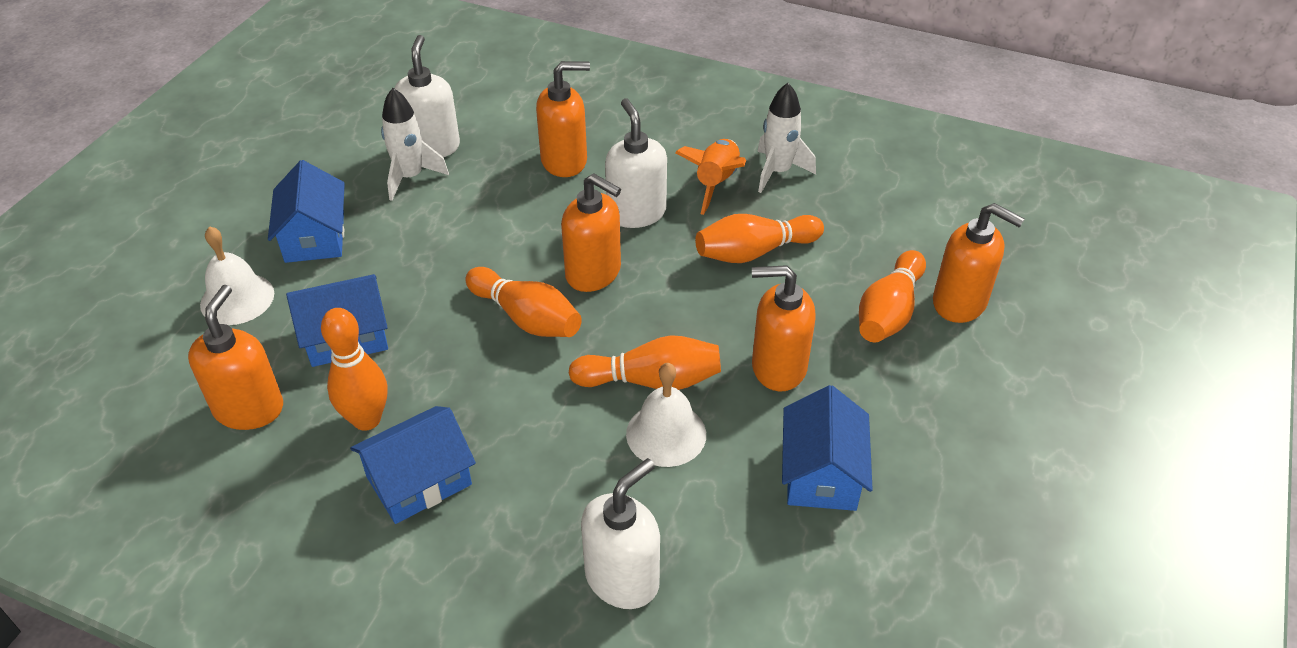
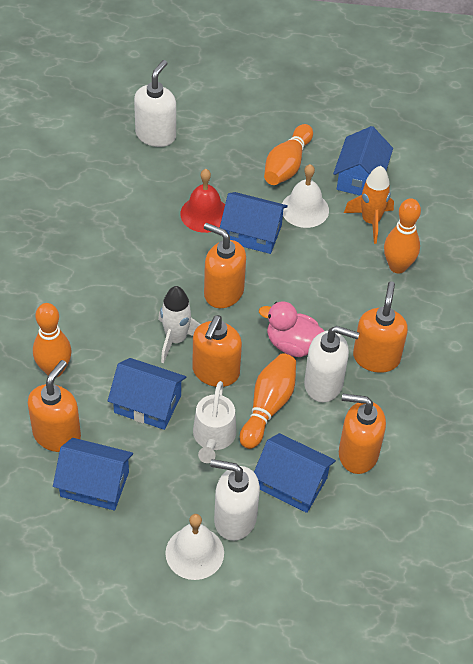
blue house: [268,160,345,263] [286,274,388,367] [350,406,476,524] [782,385,873,511] = 4 -> [53,438,133,510] [108,358,186,430] [220,192,288,254] [254,433,336,513] [333,126,393,196] = 5
orange bowling pin: [321,308,387,431] [465,267,582,337] [569,335,721,390] [695,214,824,263] [859,250,926,342] = 5 -> [33,303,72,377] [240,353,296,449] [264,124,313,185] [384,198,421,273] = 4
pink duck: none = 0 -> [259,301,324,357] = 1
red bell: none = 0 -> [180,169,225,233] = 1
white rocket: [381,88,449,201] [757,83,816,193] = 2 -> [158,286,201,363] = 1
white watering can: none = 0 -> [193,381,236,463] = 1

